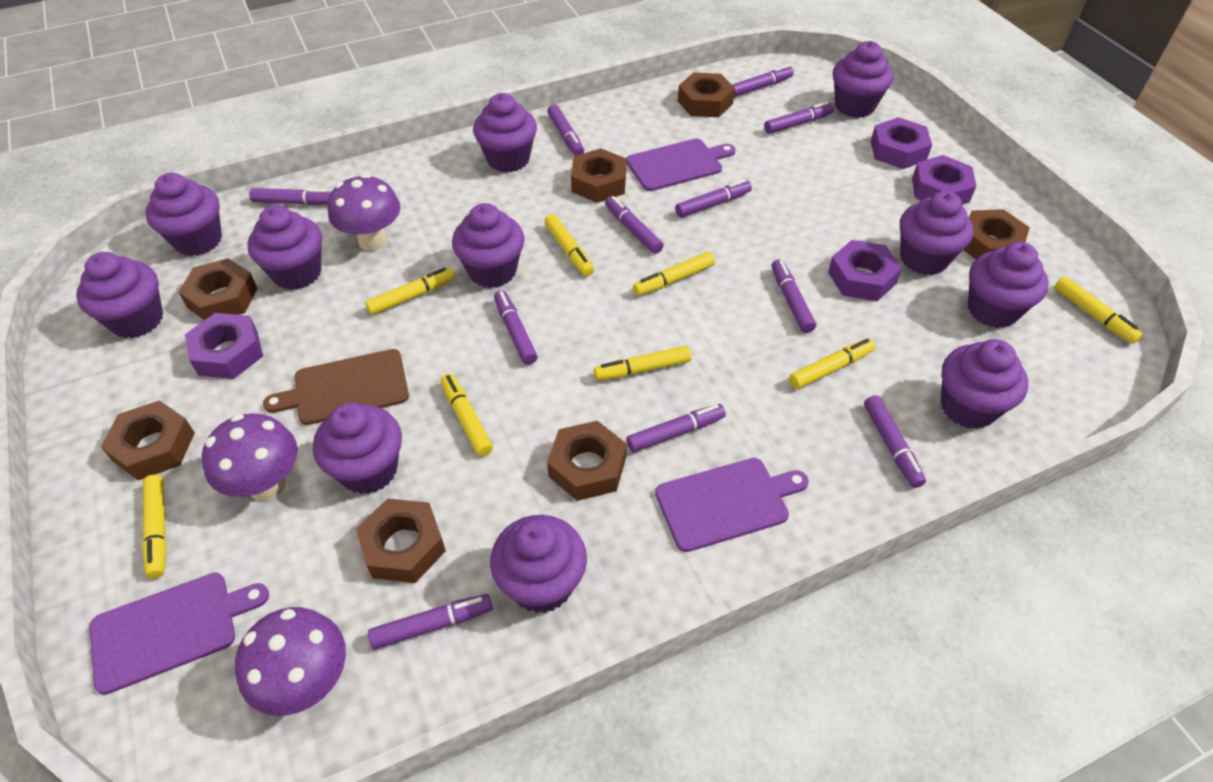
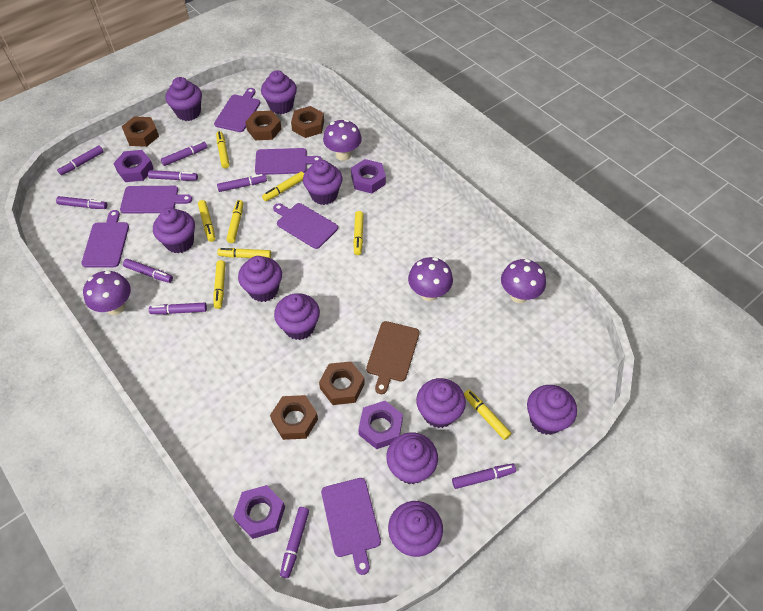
brown nut: [101,400,195,480] [179,258,258,320] [356,498,446,583] [547,421,627,501] [571,148,626,203] [678,72,735,117] [964,209,1030,259] = 7 -> [122,116,159,147] [245,111,282,140] [270,395,318,440] [291,106,324,138] [319,361,365,405] = 5
purple cupcake: [76,252,163,339] [145,173,222,256] [247,205,322,290] [313,403,402,494] [452,203,524,288] [473,93,537,172] [490,515,587,613] [833,41,893,118] [900,191,973,275] [941,339,1028,429] [968,242,1049,328] = 11 -> [153,207,195,253] [165,77,202,121] [238,256,282,302] [261,70,297,114] [274,293,320,340] [303,160,342,205] [386,432,438,484] [388,501,443,557] [416,378,466,428] [527,385,577,435] = 10
purple cutting board: [89,573,269,695] [626,138,736,191] [655,458,809,552] = 3 -> [81,210,129,267] [120,186,192,214] [214,88,260,132] [255,148,322,175] [273,203,338,249] [321,478,381,575] = 6
purple marker: [249,188,331,205] [368,594,493,649] [494,290,538,365] [547,104,584,156] [605,196,664,254] [626,404,726,452] [675,179,752,217] [732,65,794,97] [764,101,834,134] [772,259,816,333] [864,395,926,488] = 11 -> [56,196,107,209] [57,146,103,175] [123,259,173,283] [148,170,198,181] [149,303,207,314] [161,141,207,166] [217,174,267,192] [280,507,309,578] [452,463,516,489] = 9
purple mushroom: [202,414,298,501] [235,607,346,716] [328,174,400,251] = 3 -> [83,270,131,315] [323,119,362,161] [408,257,453,301] [501,259,546,303] = 4

